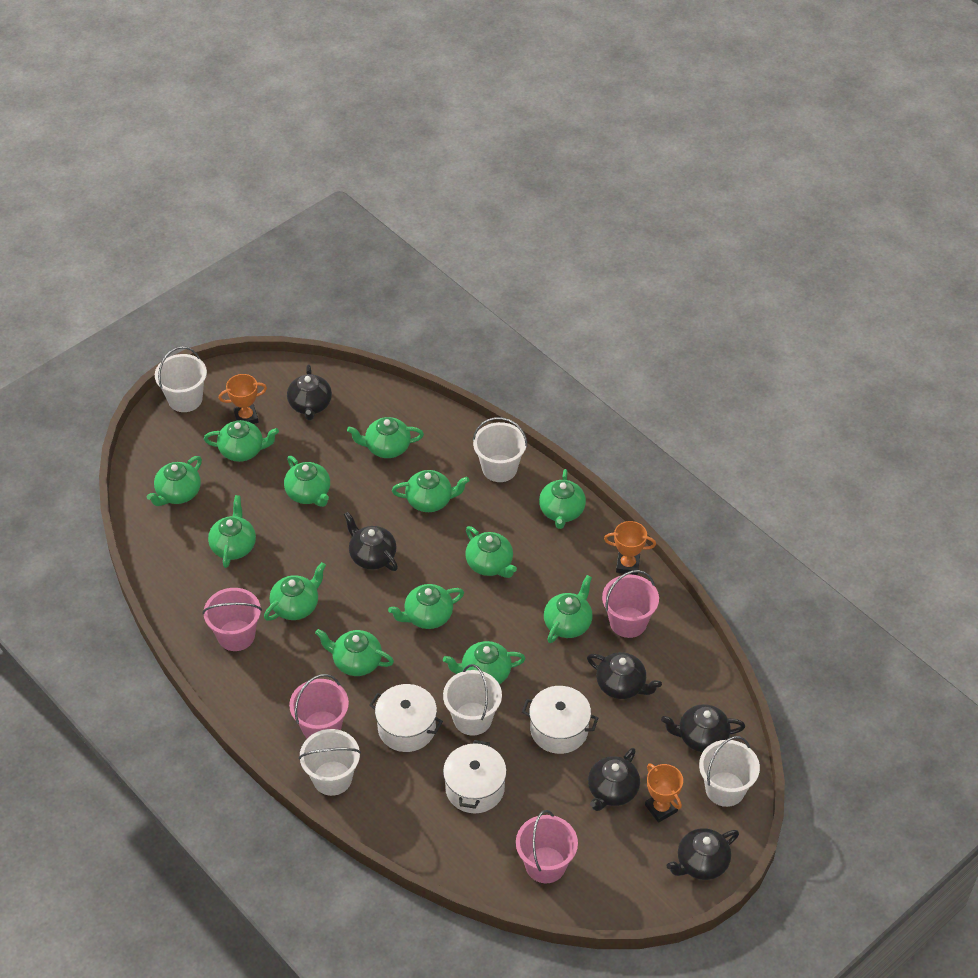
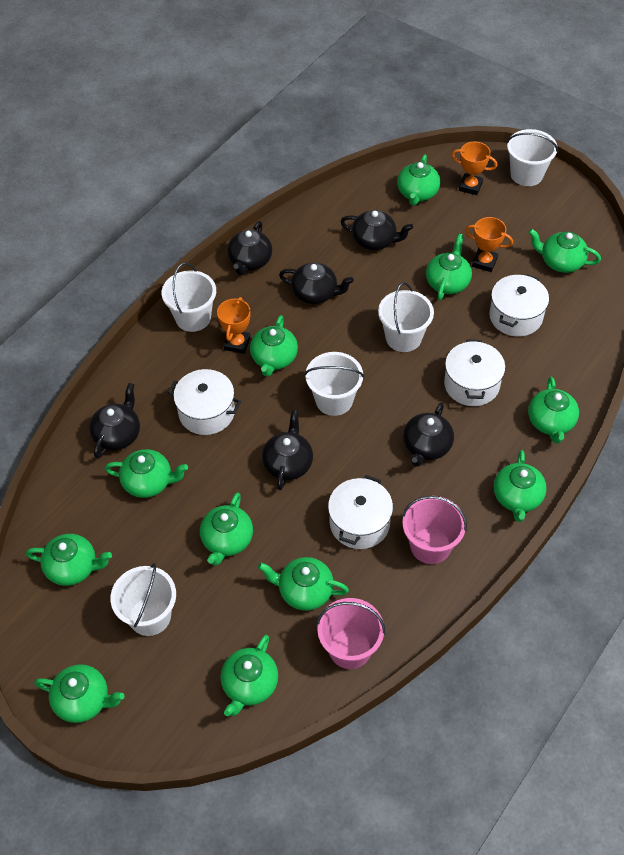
green teapot: [147,456,202,506] [204,420,279,462] [208,495,256,568] [264,562,326,621] [284,456,330,507] [315,629,394,676] [347,417,424,458] [388,584,464,629] [392,470,470,512] [443,641,526,684] [465,526,517,578] [539,469,586,529] [544,575,593,643] = 13 -> [26,534,112,586] [34,664,125,723] [105,449,188,498] [200,492,253,566] [220,635,278,716] [250,315,298,377] [258,557,349,611] [397,154,440,206] [426,234,472,300] [493,450,547,522] [528,229,601,273] [528,377,579,444] = 12
pink bucket: [203,588,262,651] [289,674,349,738] [516,810,578,883] [602,570,659,638] = 4 -> [317,598,385,669] [402,496,467,564] = 2
white pot: [370,684,443,752] [443,740,507,813] [522,686,598,754] = 3 -> [168,369,241,435] [328,475,393,549] [444,339,505,406] [489,274,549,337] = 4

